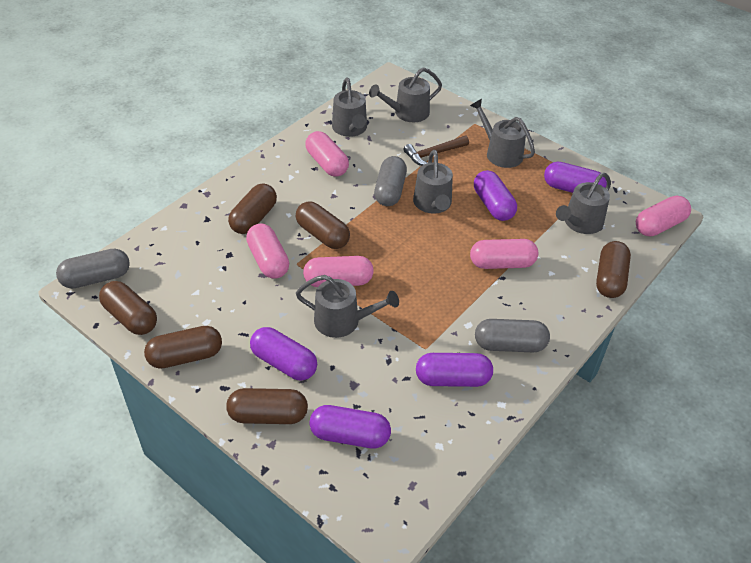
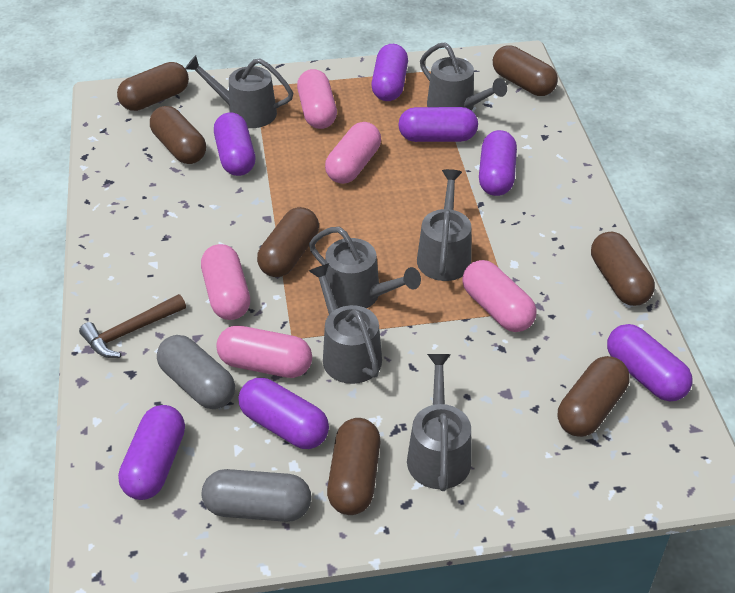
brown capsule: [99,281,157,335] [144,326,222,369] [226,388,308,424] [228,183,277,234] [296,202,350,249] [596,241,631,298] = 6 -> [117,62,189,111] [150,106,206,164] [257,207,319,277] [327,418,381,515] [493,45,558,96] [558,356,630,437] [591,232,655,306] = 7
grey capsule: [56,249,130,289] [374,156,407,206] [475,319,550,352] = 3 -> [157,335,235,409] [202,469,311,522] = 2
purple capsule: [250,327,317,380] [309,405,391,448] [416,353,493,387] [474,170,517,221] [544,162,607,193] = 5 -> [118,405,185,500] [214,112,255,176] [238,378,329,449] [371,44,408,101] [398,107,478,142] [479,130,517,196] [607,324,693,401] = 7

